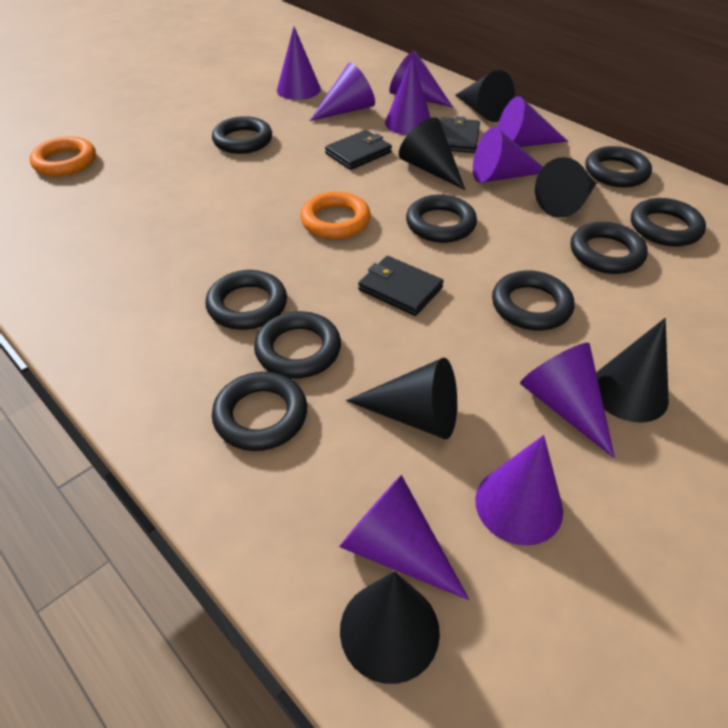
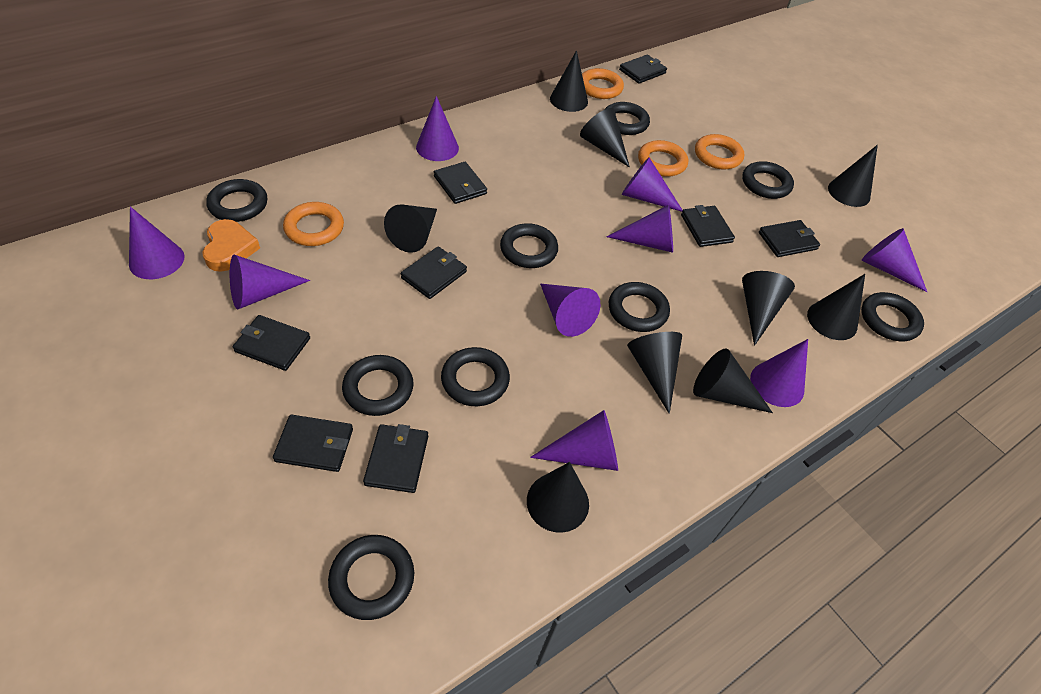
black cone: [340,571,440,684] [346,358,457,439] [399,117,465,190] [456,70,515,122] [535,157,596,218] [596,318,669,423] = 6 -> [384,204,437,253] [527,462,589,533] [550,50,588,112] [580,108,630,168] [627,332,682,414] [693,348,773,413] [742,271,795,346] [807,274,865,340] [828,145,878,207] = 9
black wallet: [325,130,392,170] [358,256,444,316] [440,116,480,153] = 3 -> [233,315,310,371] [273,415,353,472] [363,424,428,493] [401,246,467,299] [434,162,487,204] [619,55,667,84] [681,205,735,247] [759,220,820,257] = 8
orange heart: none = 0 -> [202,219,260,272] = 1
orange ring: [30,136,96,176] [300,191,371,239] = 2 -> [283,202,344,246] [582,68,624,99] [638,140,688,177] [695,134,744,170] = 4

